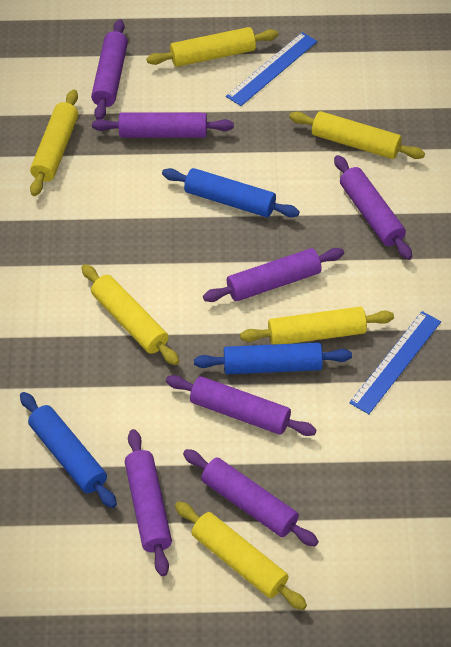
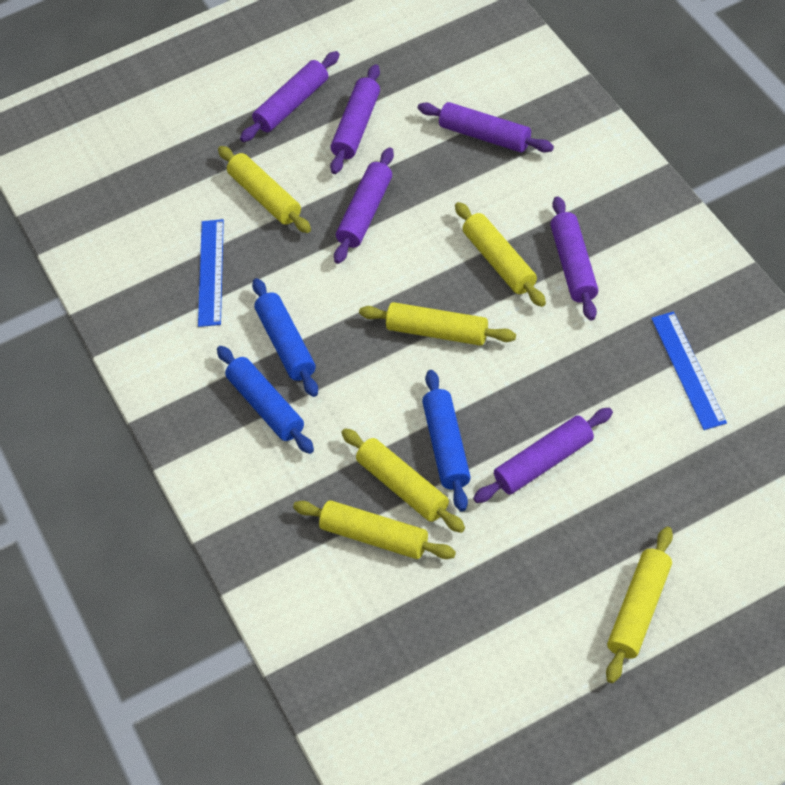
purple rolling pin: [91,19,128,120] [92,112,234,138] [125,429,172,576] [166,375,316,436] [183,449,319,547] [203,248,344,302] [334,155,412,260] = 7 -> [240,51,340,142] [330,64,380,174] [334,147,394,264] [418,102,554,153] [473,408,613,503] [550,196,598,321] = 6

